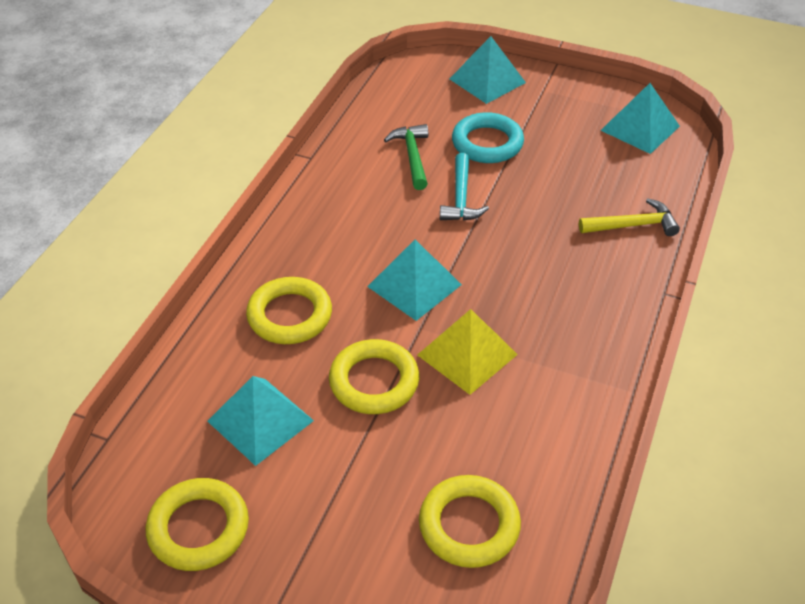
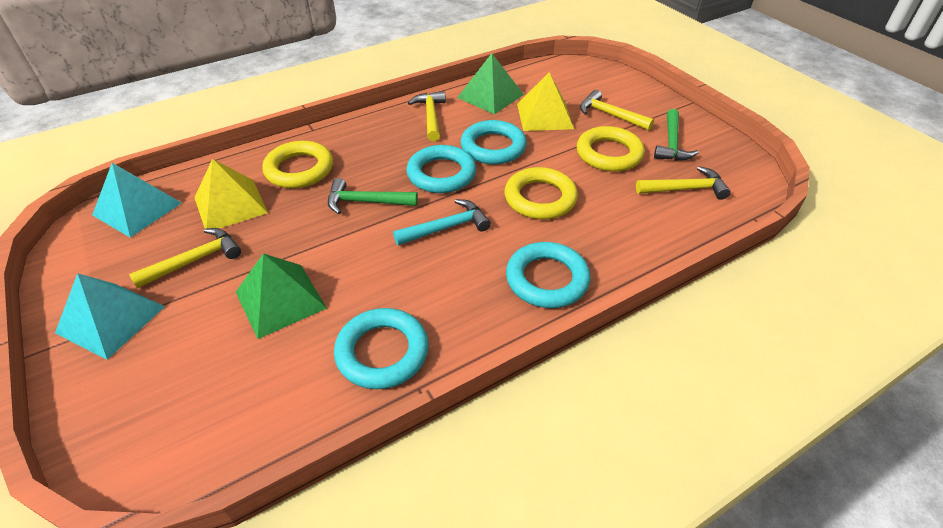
green hammer: [384,124,428,190] = 1 -> [328,178,418,214] [654,109,699,161] = 2
green pyramid: none = 0 -> [236,253,327,339] [457,53,524,114] = 2
turquoise pyramid: [207,376,314,466] [367,240,462,321] [450,36,526,104] [600,83,680,154] = 4 -> [55,273,165,360] [92,163,181,237] = 2
turquoise ring: [452,112,524,163] = 1 -> [334,308,429,389] [406,145,476,193] [461,120,527,164] [506,242,591,308] = 4
yellow hammer: [579,198,680,236] = 1 -> [129,228,241,288] [408,91,446,141] [580,90,654,130] [636,166,731,200] = 4
yellow pyramid: [417,309,518,395] = 1 -> [194,159,268,229] [517,72,574,131] = 2
yellow ring: [146,478,249,571] [246,277,332,344] [329,339,419,414] [419,475,521,568] = 4 -> [262,141,333,188] [505,167,578,219] [577,126,644,172] = 3

